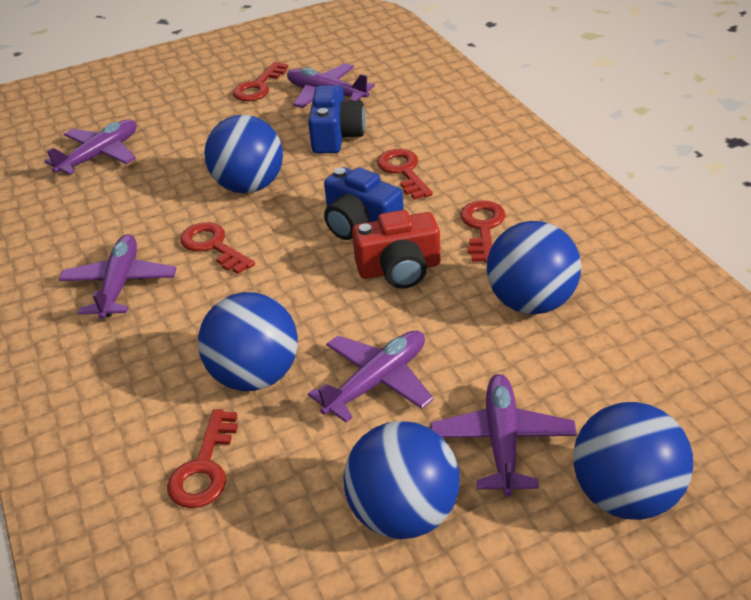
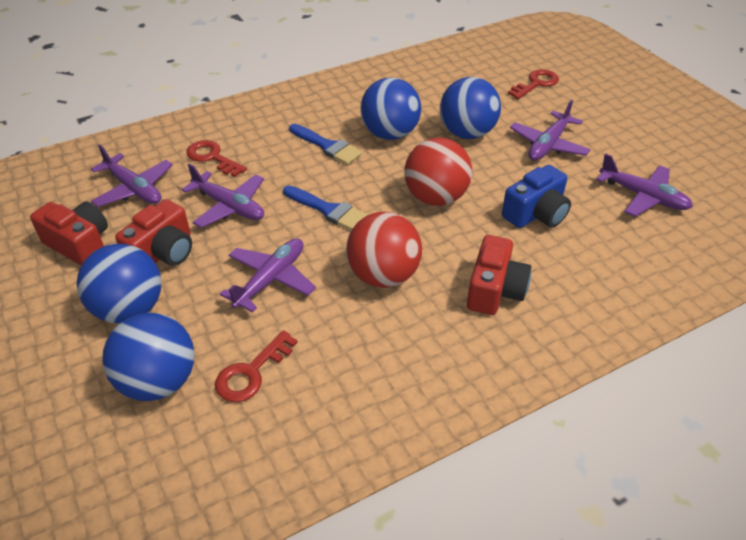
blue ball: [198,292,298,391] [204,115,283,193] [343,421,460,539] [487,221,581,314] [573,402,693,520] = 5 -> [77,244,162,323] [102,313,194,401] [360,77,421,140] [440,77,501,139] = 4
blue brush: none = 0 -> [283,185,368,230] [289,124,362,165] = 2
blue camera: [308,85,366,154] [324,167,404,240] = 2 -> [502,165,571,228] = 1
red ball: none = 0 -> [346,212,422,288] [405,138,472,206] = 2
red camera: [352,210,440,289] = 1 -> [30,202,108,265] [115,199,192,266] [467,235,531,315] = 3
red key: [167,409,238,508] [180,222,255,274] [233,62,288,101] [377,149,433,200] [460,201,505,263] = 5 -> [186,140,247,177] [215,330,298,402] [508,69,559,99] = 3

